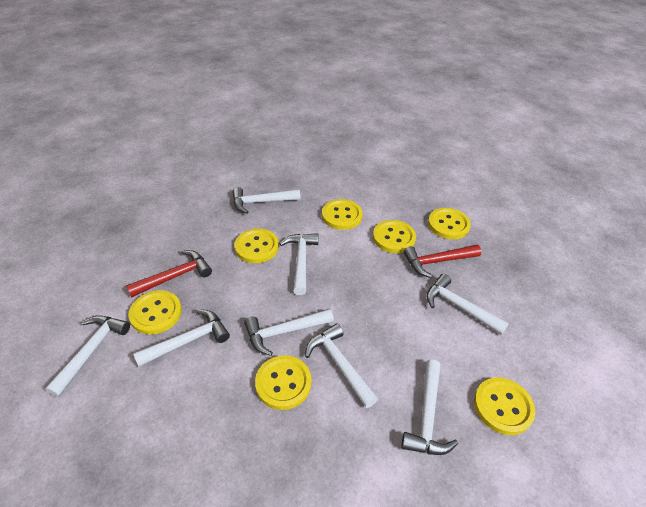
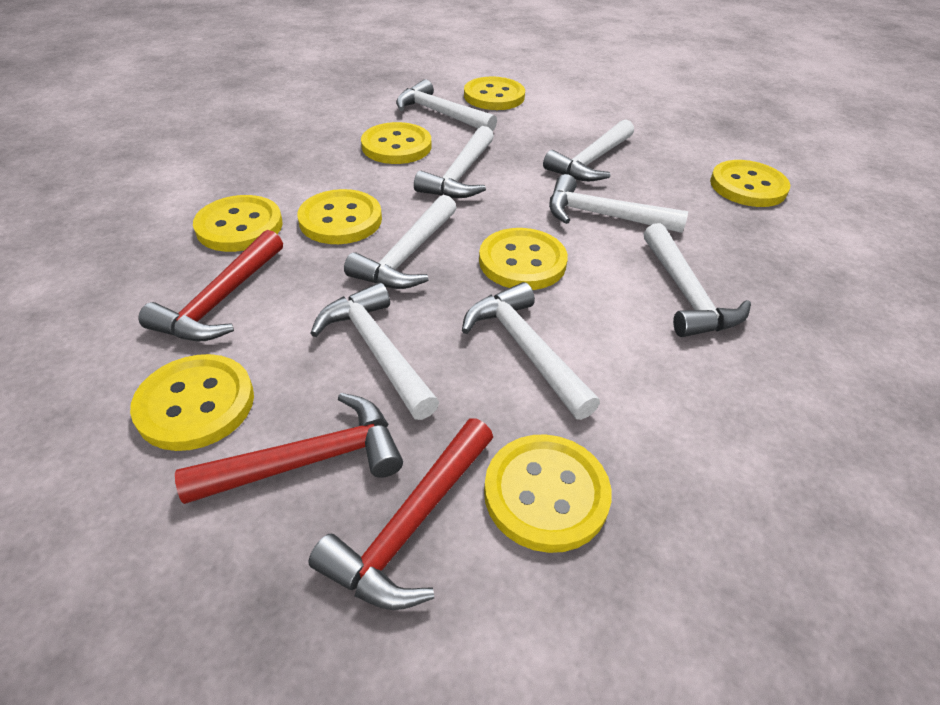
red hammer: [126,250,212,298] [403,245,481,278] = 2 -> [138,230,283,341] [175,393,403,504] [308,418,493,610] = 3
yellow button: [128,290,182,334] [235,228,279,263] [255,355,312,410] [322,199,363,230] [373,220,416,253] [428,208,471,239] [474,378,535,435] = 7 -> [130,354,254,451] [193,195,283,252] [297,189,382,244] [361,122,431,164] [464,76,525,110] [479,228,568,290] [484,434,612,553] [710,160,790,207] = 8

